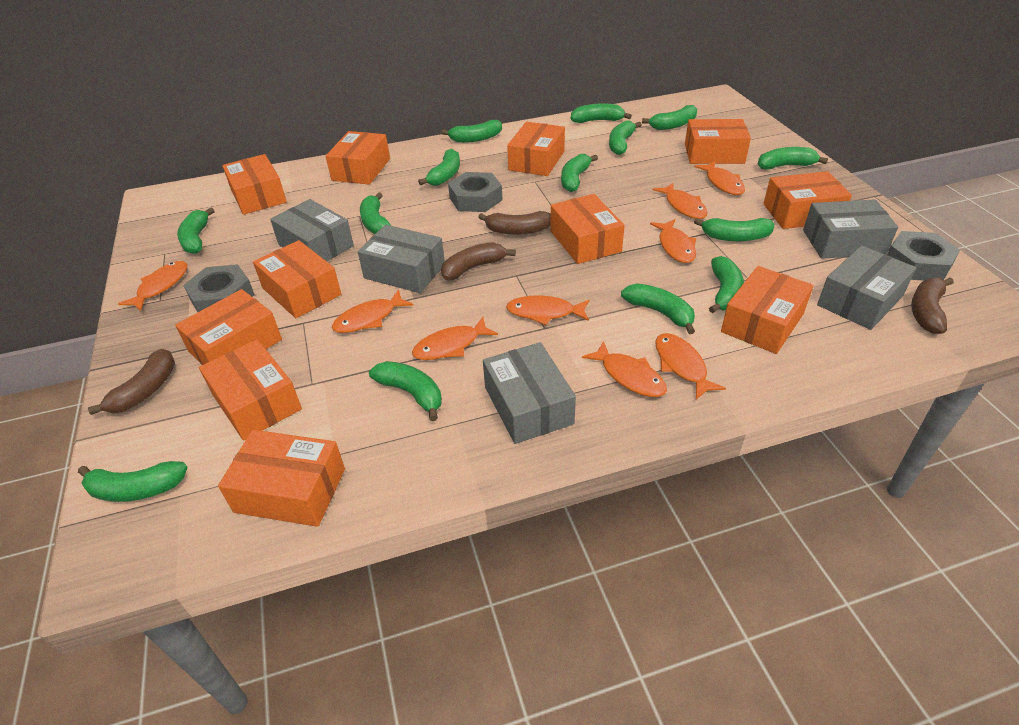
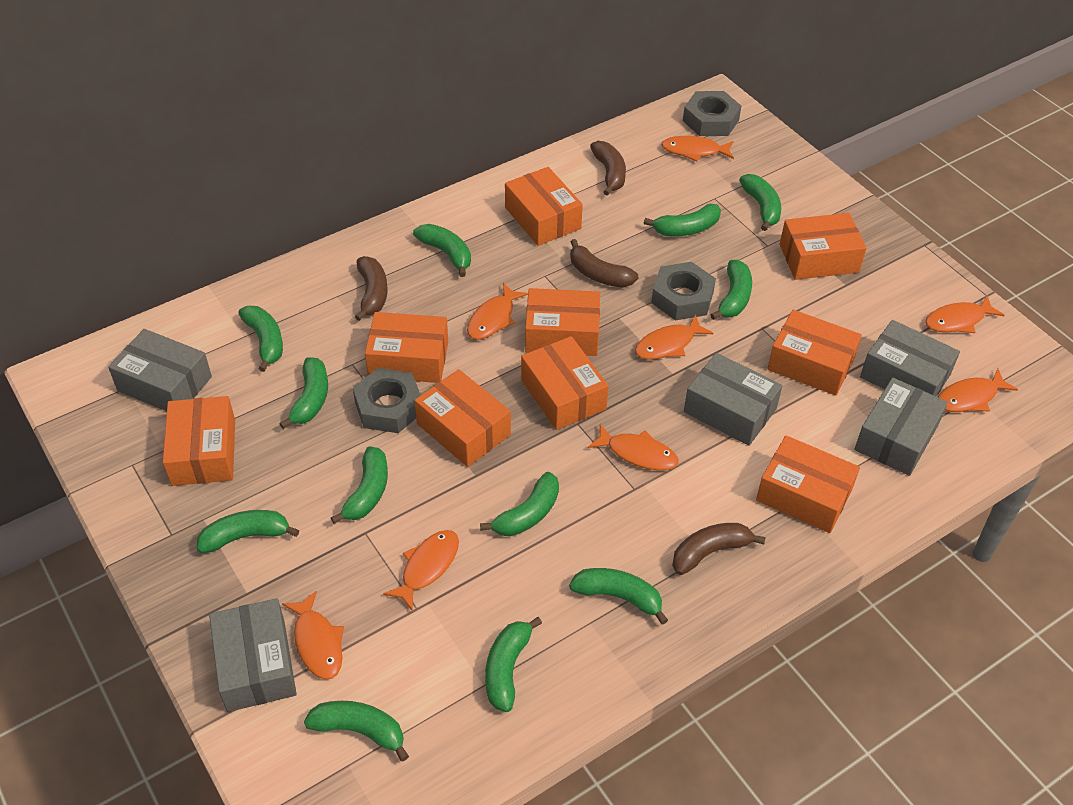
green banana: [78,461,188,502] [177,207,214,254] [360,192,391,234] [369,361,442,421] [418,149,460,186] [441,120,502,143] [561,154,598,192] [571,103,632,123] [609,120,642,155] [621,283,695,334] [642,105,697,130] [694,218,774,241] [709,256,744,313] [758,147,828,170] = 14 -> [197,510,299,553] [238,306,283,372] [279,357,328,429] [304,701,409,761] [331,446,388,524] [413,224,471,277] [480,472,559,536] [485,617,542,712] [569,568,668,625] [644,204,721,236] [710,260,752,320] [739,174,781,231] = 12
orange box: [175,289,282,365] [199,339,302,440] [218,430,345,527] [222,154,287,215] [253,240,341,318] [326,131,390,185] [507,122,565,176] [551,194,625,264] [685,119,751,164] [721,266,814,354] [763,171,852,229] = 11 -> [163,396,235,486] [365,312,448,383] [415,369,511,467] [505,167,583,246] [521,336,609,430] [525,288,600,356] [756,435,860,533] [767,310,862,396] [780,213,866,280] = 9
orange fish: [118,261,187,311] [332,290,413,333] [412,317,498,360] [506,296,589,325] [582,341,667,397] [650,219,696,263] [653,183,707,219] [655,333,726,399] [694,161,745,195] = 9 -> [282,590,344,680] [383,530,459,611] [467,283,528,340] [588,424,679,470] [635,314,713,360] [661,136,734,162] [925,296,1004,333] [938,369,1018,412] = 8

